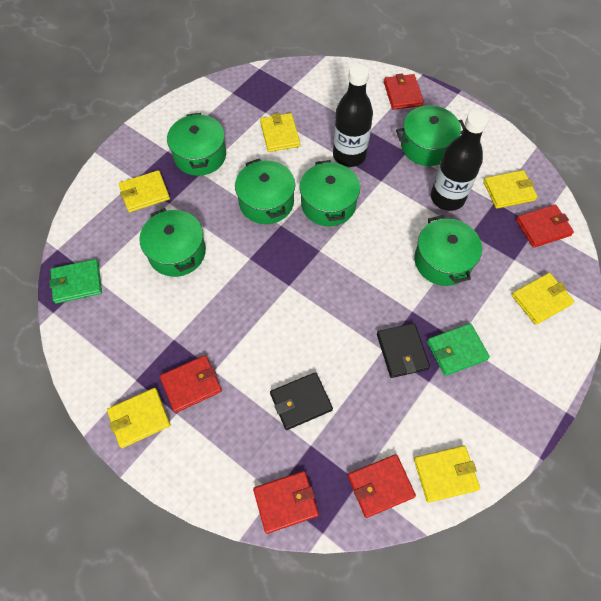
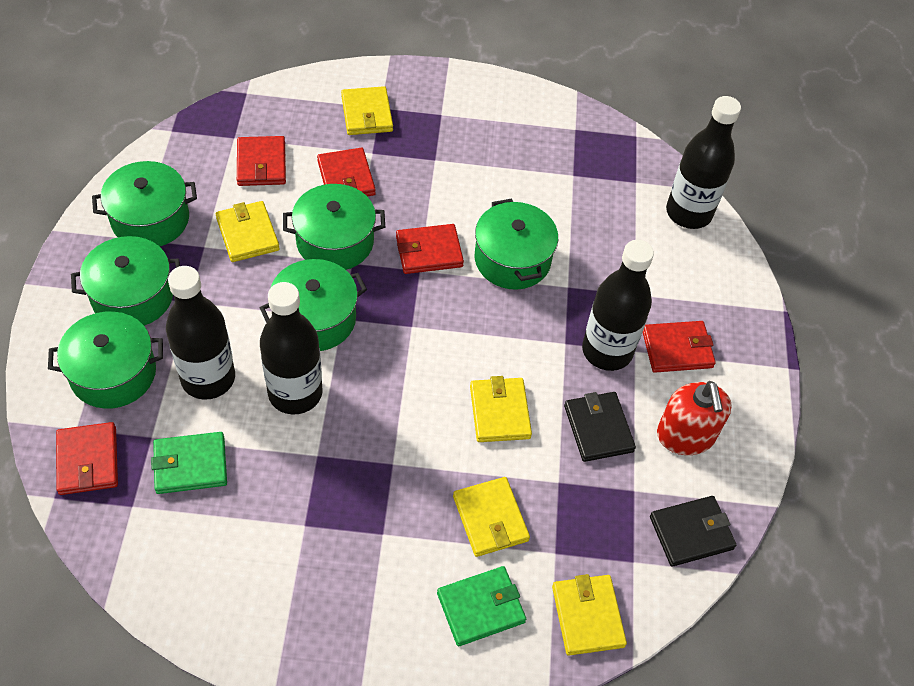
black bottle: [333,64,373,167] [431,110,489,211] = 2 -> [166,266,235,400] [260,282,323,415] [582,240,654,371] [666,96,741,229] = 4
red soap dispenser: none = 0 -> [657,381,732,455] = 1
yellow wallet: [107,388,171,448] [119,170,170,212] [260,113,300,152] [414,445,480,503] [483,170,537,209] [512,273,574,325] = 6 -> [216,201,280,262] [341,86,393,135] [453,477,530,557] [470,376,532,442] [552,574,627,655] = 5

